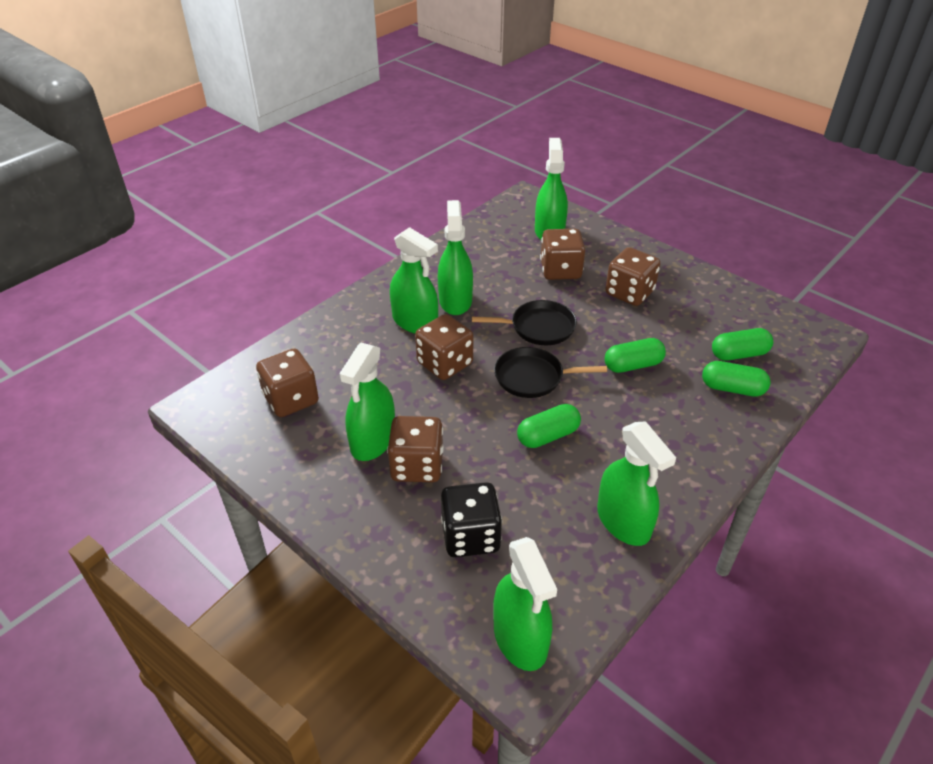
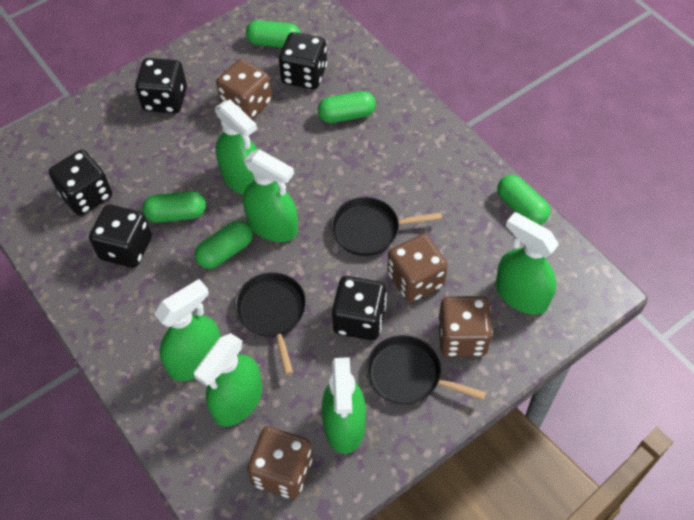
black dice: [441,482,502,557] = 1 -> [49,150,112,216] [89,204,152,268] [135,58,187,113] [279,32,327,89] [332,276,387,341] = 5
black pan: [472,300,577,345] [494,347,607,398] = 2 -> [235,272,306,375] [331,197,442,256] [366,335,486,404] = 3
brown dice: [256,348,319,417] [387,416,444,482] [415,314,473,380] [540,229,585,280] [605,247,661,306] = 5 -> [216,59,272,119] [247,427,312,499] [387,234,448,302] [438,296,493,357] = 4
green capsule: [517,404,581,448] [605,338,666,373] [702,361,771,397] [712,328,773,361] = 4 -> [142,191,206,223] [195,220,253,269] [246,20,301,48] [318,91,376,123] [497,175,550,225] = 5

